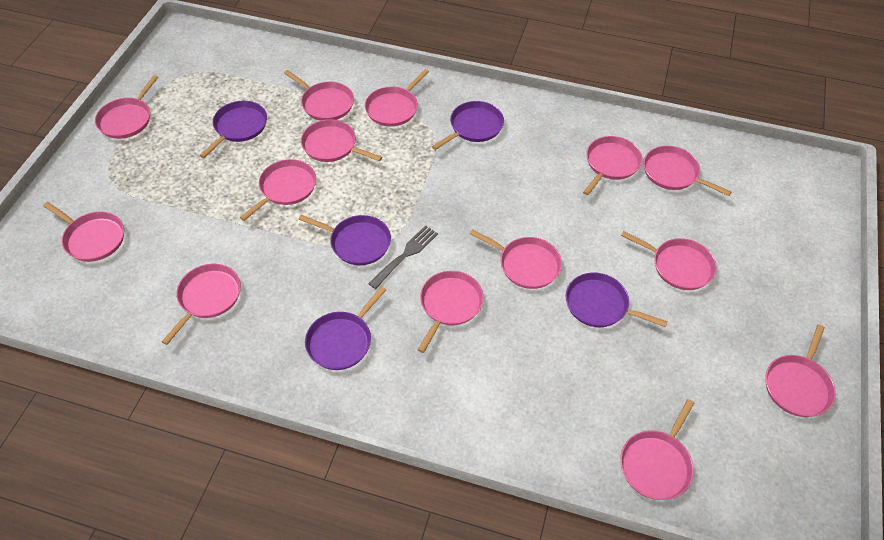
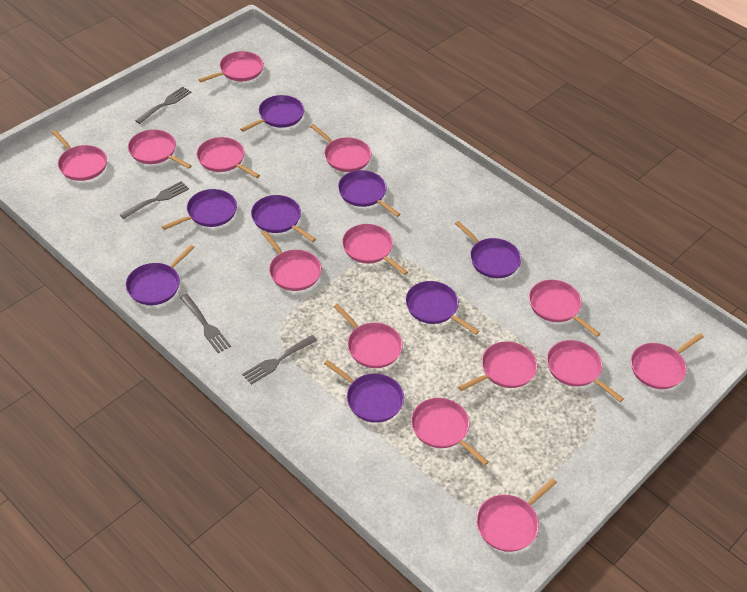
grey fork: [368,225,438,289] = 1 -> [119,181,189,219] [135,86,191,124] [180,294,231,353] [242,335,318,385] = 4
purple pan: [200,101,267,158] [298,215,391,265] [305,286,386,370] [432,101,504,150] [565,273,668,327] = 5 -> [126,245,195,305] [162,189,237,230] [240,95,304,132] [251,195,316,242] [324,360,404,423] [338,170,401,217] [405,281,479,335] [455,221,521,278] = 8

